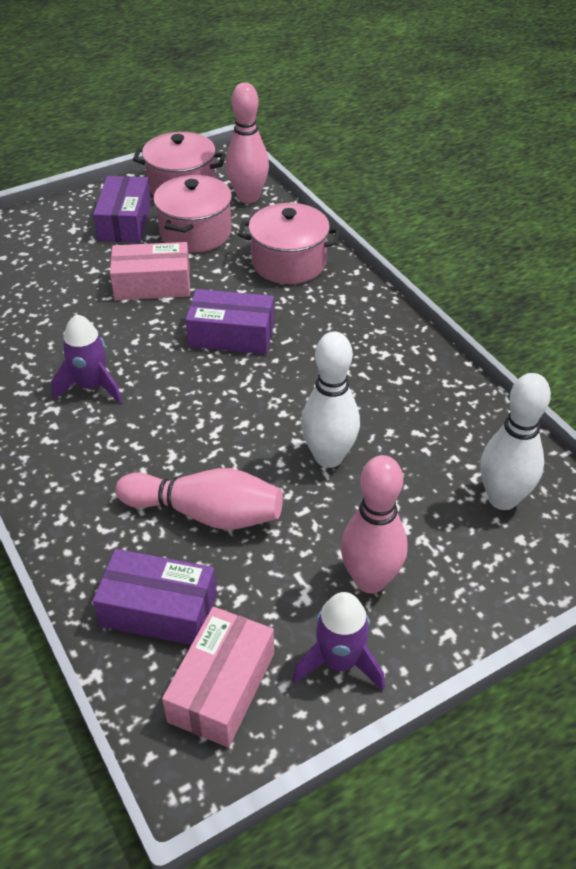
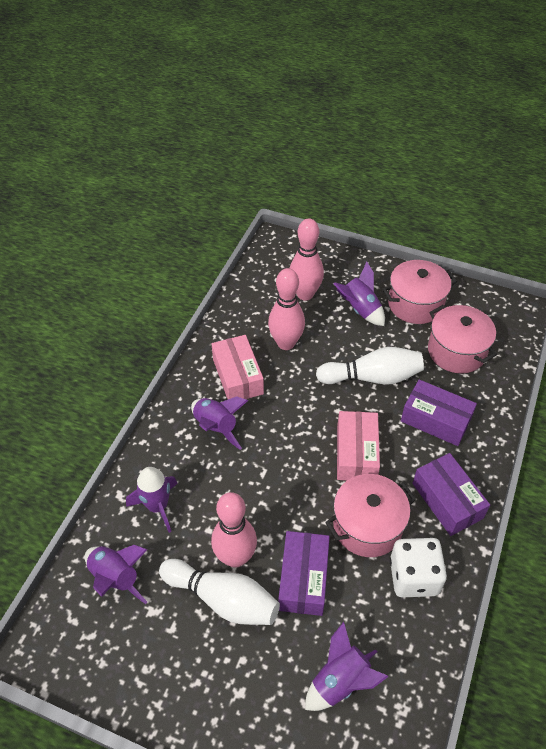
purple rocket: [51,314,122,404] [292,592,385,691] = 2 -> [85,545,147,604] [126,467,178,533] [191,396,248,450] [305,622,389,711] [334,262,385,326] = 5
white dice: none = 0 -> [390,538,447,598] = 1

